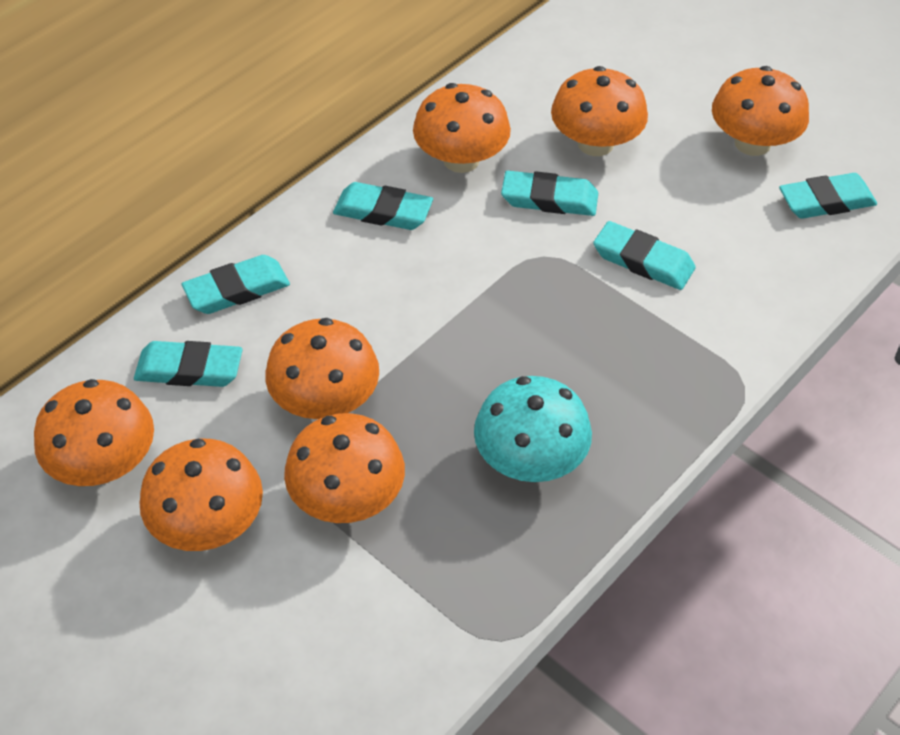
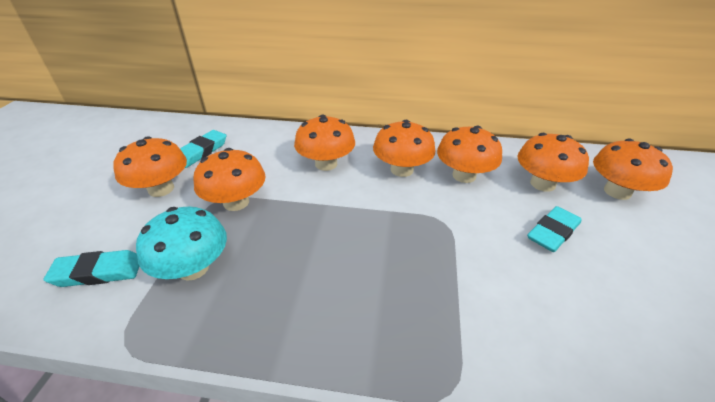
turquoise eraser: [134,341,243,387] [182,255,290,314] [333,182,433,230] [501,171,598,216] [593,221,696,290] [779,173,877,219] = 6 -> [44,250,139,287] [180,130,226,168] [527,206,582,252] = 3

